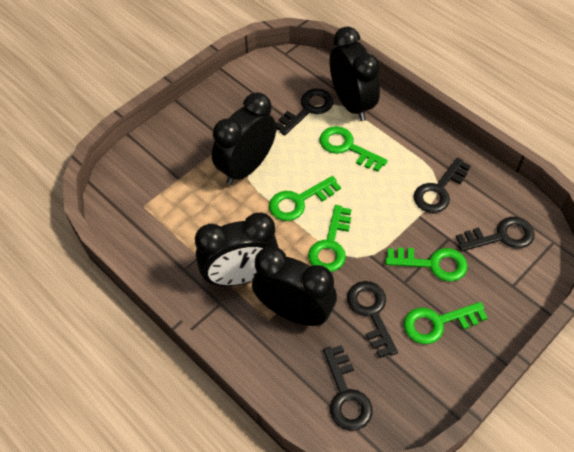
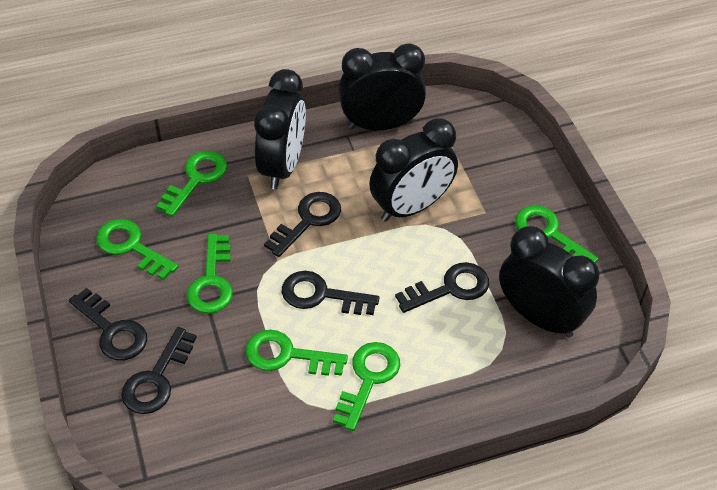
green key: [269,176,341,221] [308,205,351,272] [320,126,388,172] [385,248,468,282] [404,302,488,344] = 5 -> [96,219,178,280] [156,151,227,217] [187,234,233,314] [246,330,348,376] [333,342,400,431] [515,205,599,263] = 6

